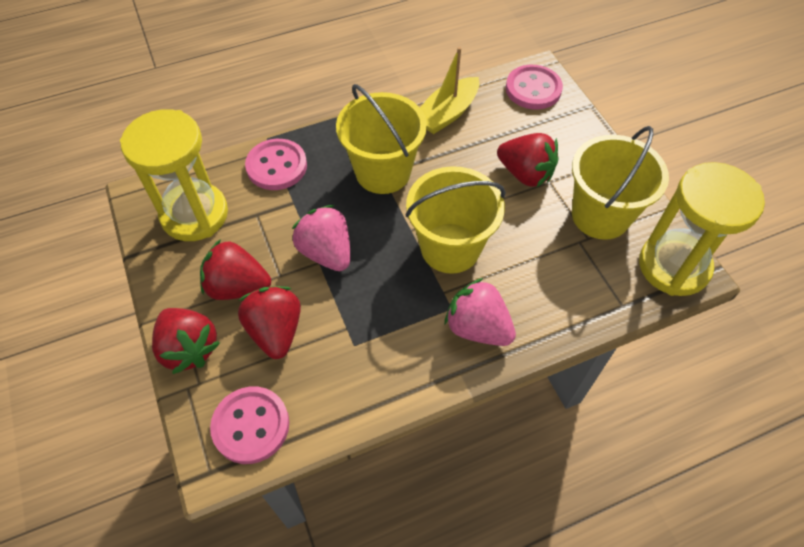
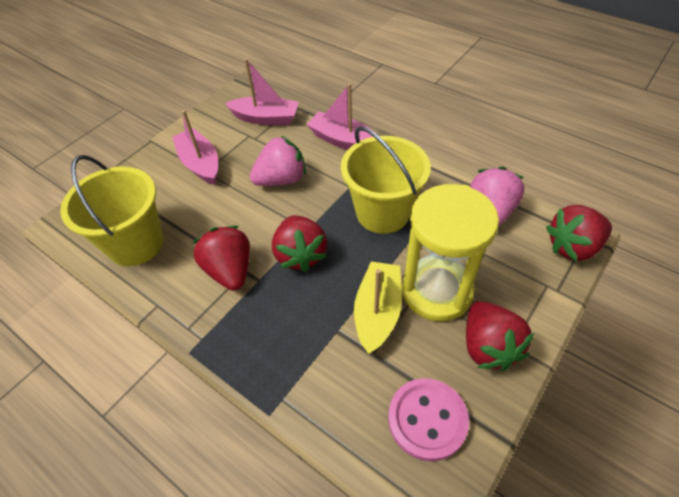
pink boat: none = 0 -> [172,110,218,185] [225,58,299,125] [307,83,375,150] = 3
pink button: [210,387,289,464] [245,139,307,190] [506,65,563,110] = 3 -> [388,378,469,461] = 1
yellow bucket: [336,84,427,194] [405,166,506,274] [572,126,669,240] = 3 -> [60,155,164,266] [341,126,431,234] = 2
yellow hourglass: [120,109,228,241] [639,162,765,296] = 2 -> [402,184,499,321] = 1

